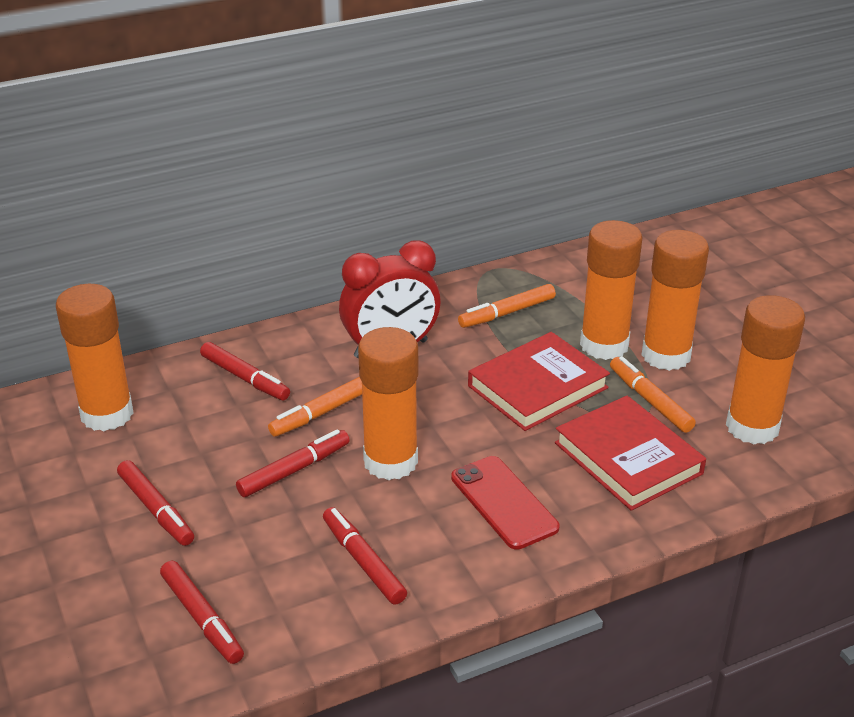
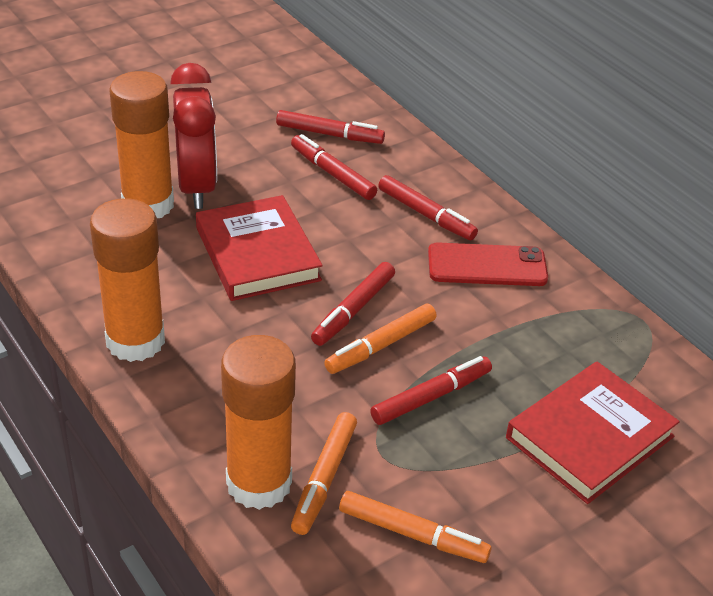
orange glue stick: [56,284,133,431] [358,327,418,480] [580,220,643,360] [642,230,709,371] [726,295,805,444] = 5 -> [90,198,165,362] [110,71,174,218] [221,335,296,510] = 3

